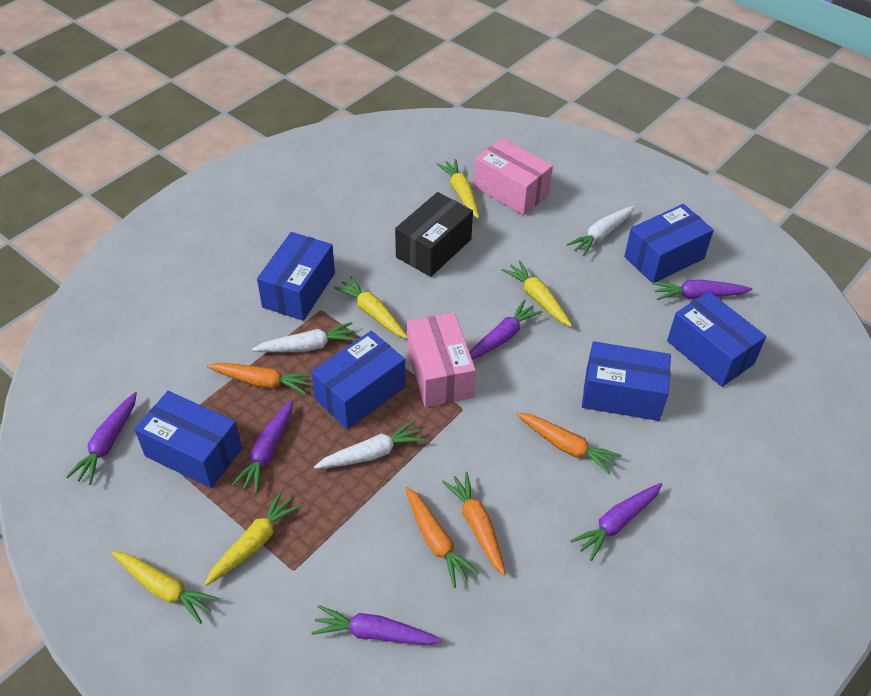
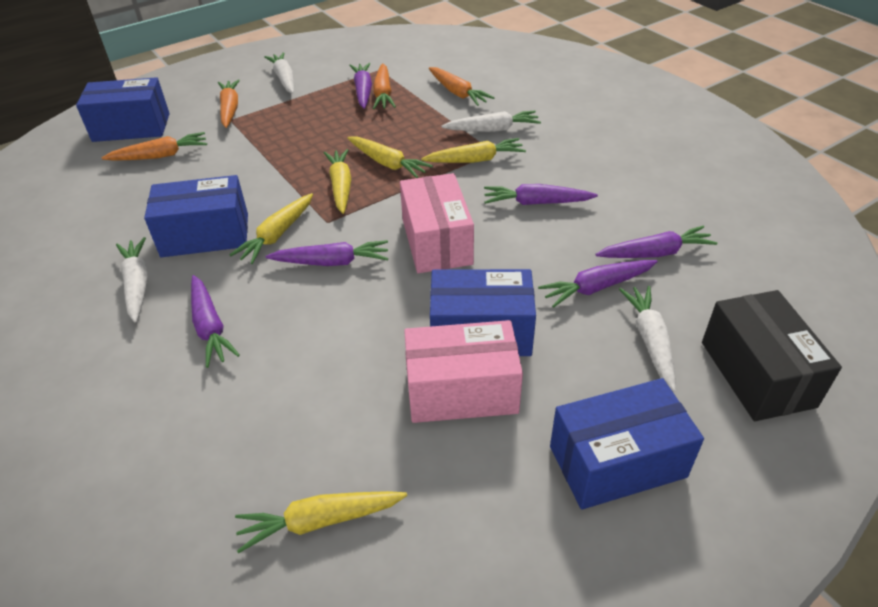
blue box: [135,391,242,488] [257,232,335,321] [311,331,406,429] [582,341,671,421] [624,204,714,284] [667,292,766,387] = 6 -> [76,77,170,142] [144,175,248,257] [430,269,536,356] [550,378,704,510] = 4
white carrot: [252,322,357,352] [314,420,425,469] [567,206,635,256] = 3 -> [116,237,148,322] [264,52,294,94] [441,111,541,132] [619,286,676,392] = 4

